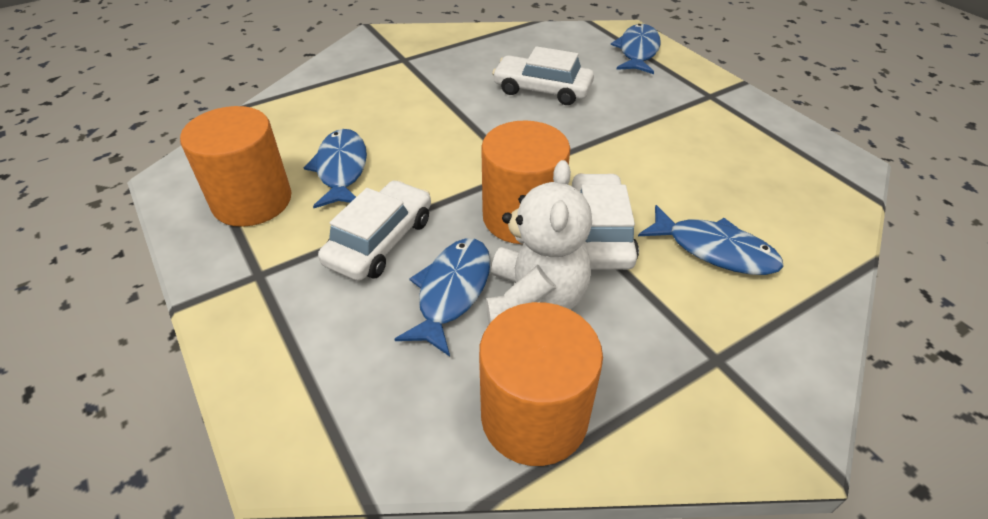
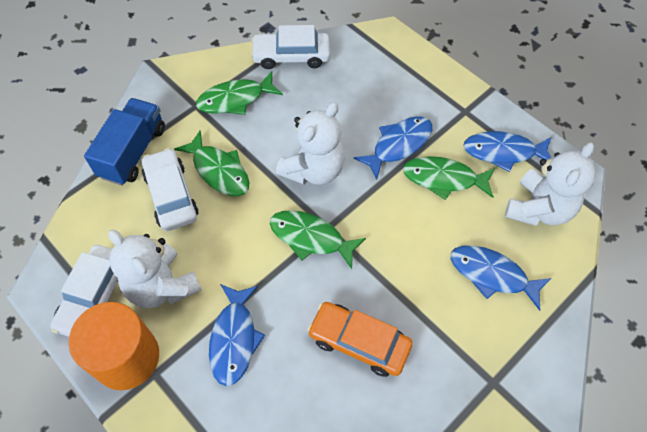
blue truck: none = 0 -> [84,98,165,185] = 1
green fish: none = 0 -> [174,131,249,196] [196,71,283,115] [270,210,366,269] [403,156,495,200] = 4
orange car: none = 0 -> [307,302,413,377] = 1
orange cylinder: [180,106,291,227] [479,302,603,466] [481,120,571,244] = 3 -> [69,302,159,390] = 1
white teddy bear: [486,160,592,324] = 1 -> [108,230,201,309] [276,102,345,185] [505,142,596,226] = 3

